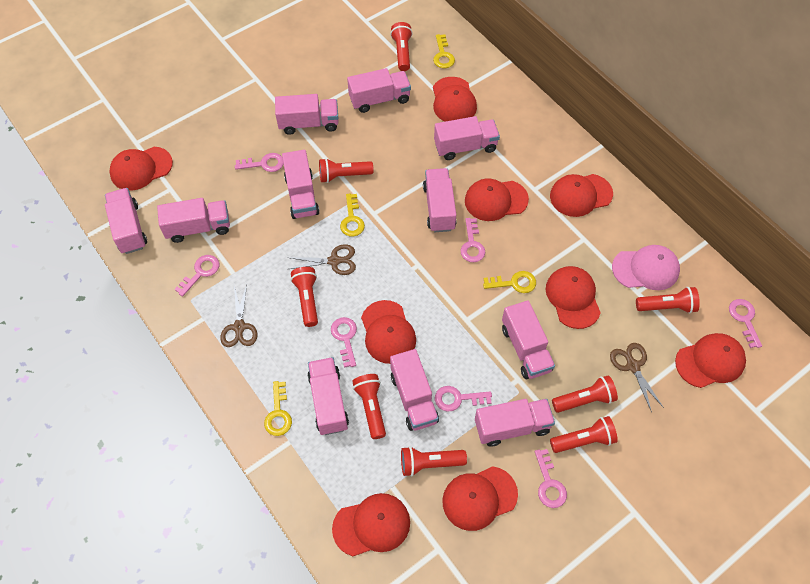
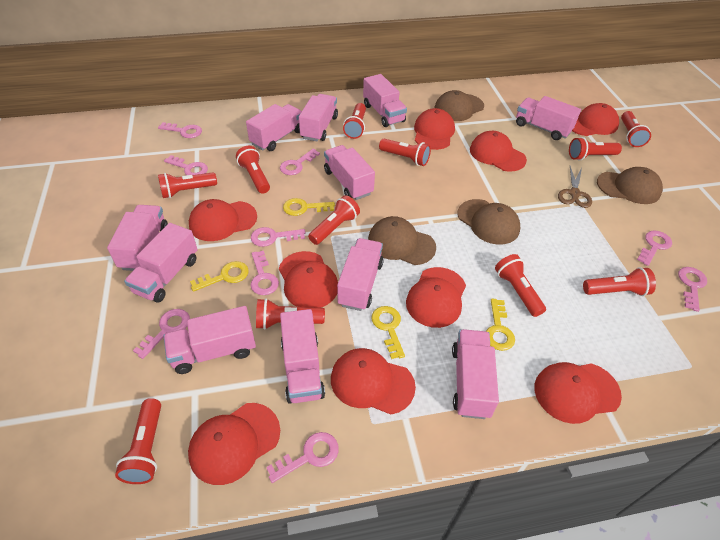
brown cap: none = 0 -> [368,216,436,265] [434,90,484,121] [457,199,520,245] [597,167,663,204] = 4
brown scissors: [220,284,258,347] [289,244,356,275] [610,343,664,412] = 3 -> [558,166,592,208] = 1
pink cap: [612,245,680,290] = 1 -> none = 0
pink key: [174,255,219,297] [235,153,284,172] [331,317,357,368] [435,386,492,412] [461,218,485,262] [535,449,567,508] [729,299,762,348] = 7 -> [133,309,190,359] [158,122,202,138] [164,155,208,175] [251,227,305,247] [251,251,279,295] [266,432,339,483] [280,149,320,175] [637,230,672,266] [678,267,707,312] = 9
red flashlight: [291,267,318,327] [319,158,374,183] [352,374,386,439] [390,22,412,71] [401,446,467,477] [550,416,618,453] [552,375,618,413] [636,287,700,313] = 8 -> [115,398,161,484] [158,172,217,198] [236,146,270,194] [256,298,325,330] [308,195,360,245] [343,103,366,139] [379,139,431,166] [495,254,546,317] [569,137,622,161] [583,267,656,296] [621,111,651,147] = 11

